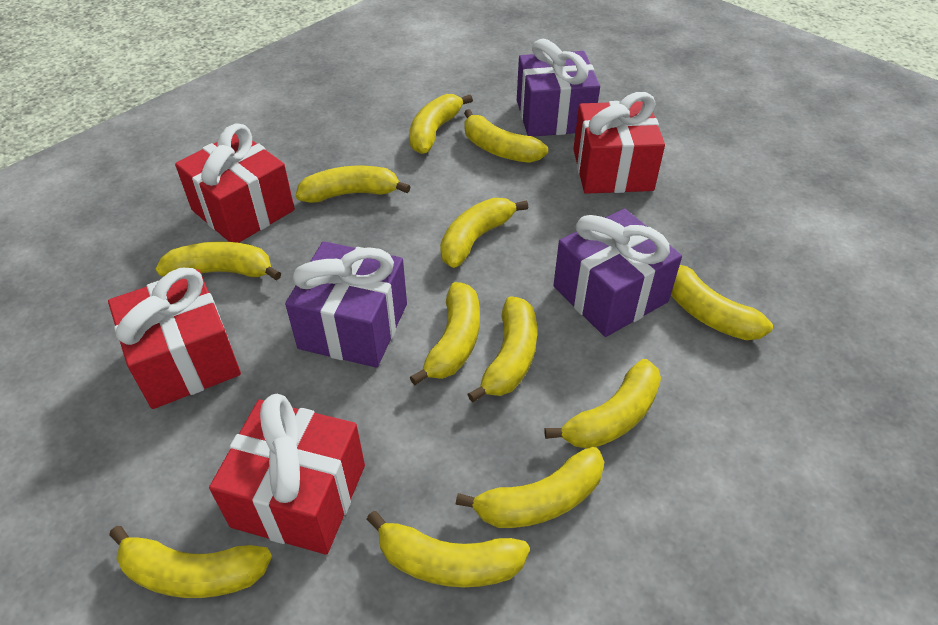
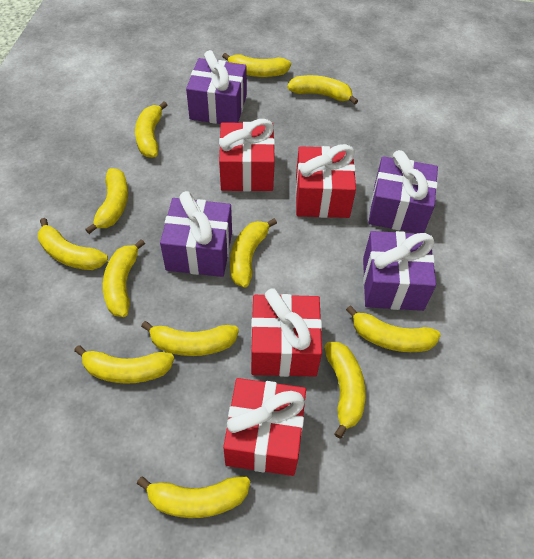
purple gift: [285,241,407,368] [517,39,600,137] [553,209,682,337] = 3 -> [160,191,232,277] [186,50,247,124] [363,231,436,311] [368,150,438,233] = 4

